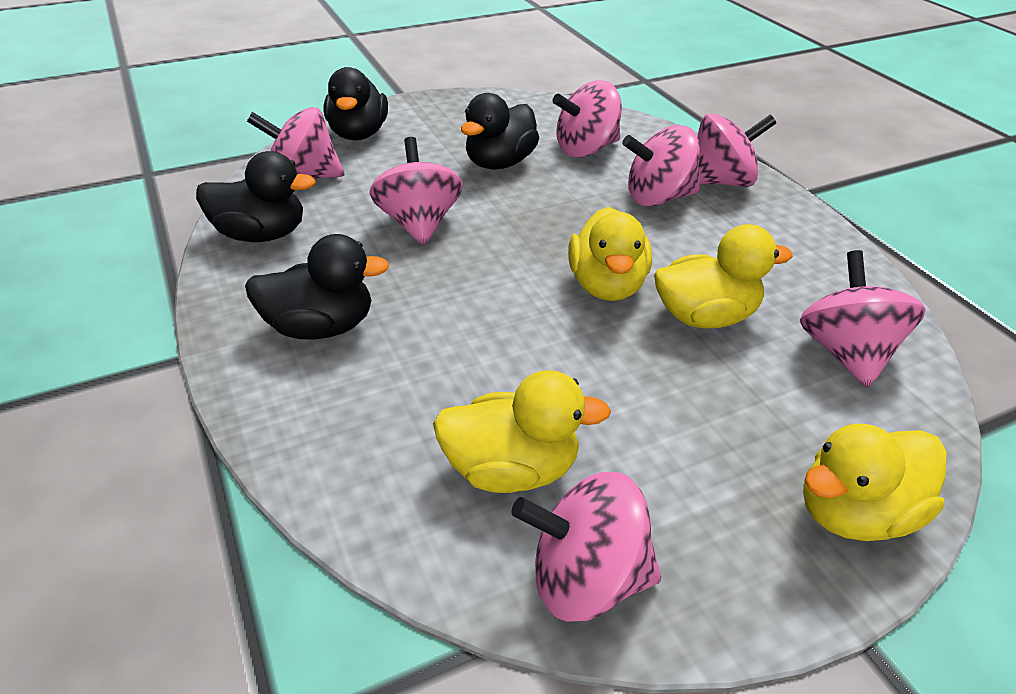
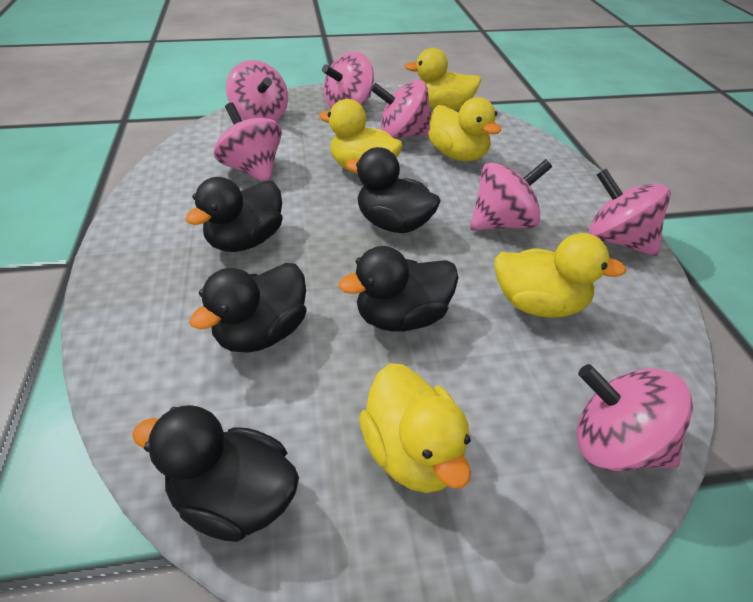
black duck: [196,151,316,242] [245,234,390,340] [324,67,388,140] [461,93,539,170] = 4 -> [132,405,299,542] [185,177,283,252] [189,263,306,353] [339,246,459,332] [346,147,441,233] = 5
yellow duck: [433,370,611,493] [568,207,652,301] [654,224,793,328] [803,424,947,541] = 4 -> [319,99,403,174] [359,363,471,493] [405,48,481,111] [428,97,502,161] [494,233,626,318] = 5

